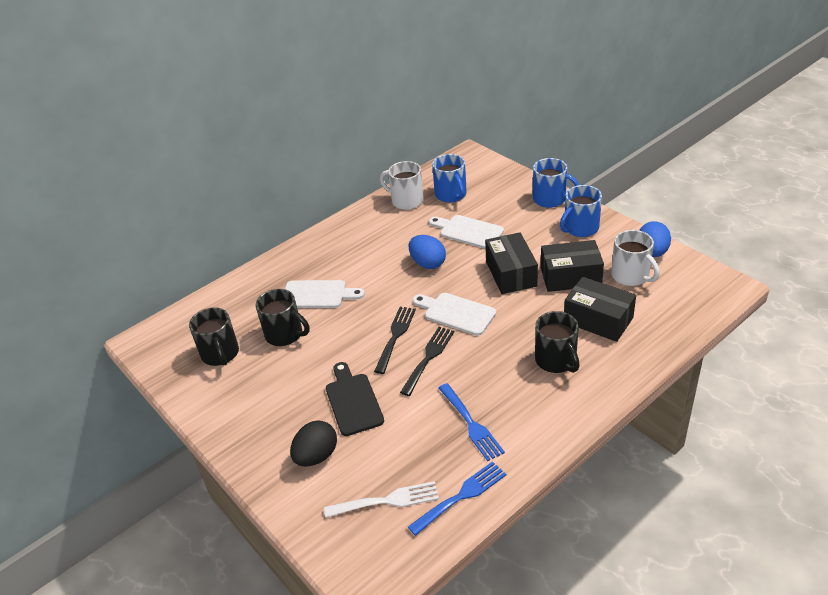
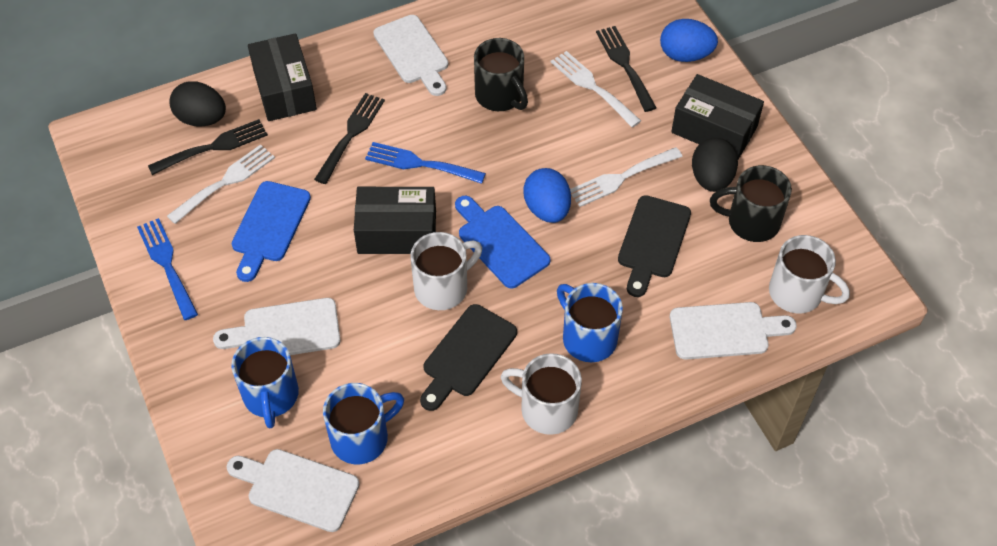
black cutting board: [326,362,384,436] = 1 -> [420,304,517,411] [618,195,691,297] = 2
black egg: [290,420,337,467] = 1 -> [169,81,226,127] [692,138,738,192] = 2
black fork: [374,307,416,374] [400,327,454,396] = 2 -> [148,119,268,175] [314,93,385,184] [596,26,657,112] = 3
black mug: [189,307,239,366] [255,289,310,346] [535,311,580,373] = 3 -> [474,38,528,111] [710,165,792,242] = 2
blue cutting board: none = 0 -> [231,181,311,282] [455,196,550,289] = 2
white cutting board: [285,280,365,308] [412,293,496,336] [429,215,504,249] = 3 -> [213,298,340,355] [227,449,360,532] [373,15,448,96] [670,302,797,360] = 4
white fork: [324,481,439,518] = 1 -> [167,144,275,224] [551,51,641,127] [570,147,683,207] = 3
white mug: [380,161,424,210] [611,230,660,286] = 2 -> [411,232,482,310] [500,353,582,435] [769,235,850,313] = 3

